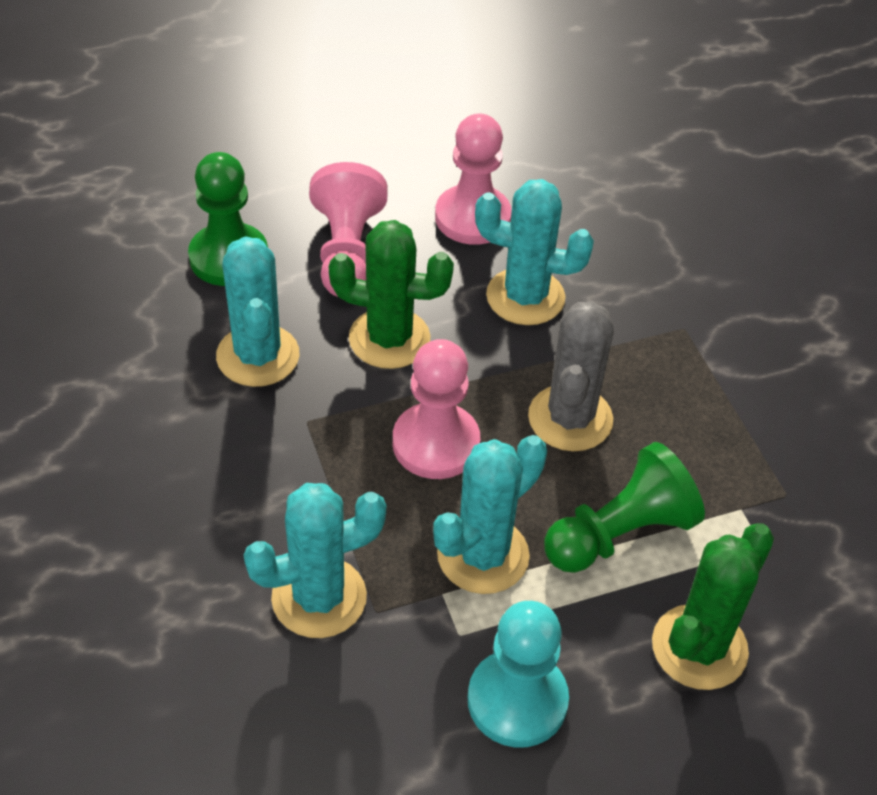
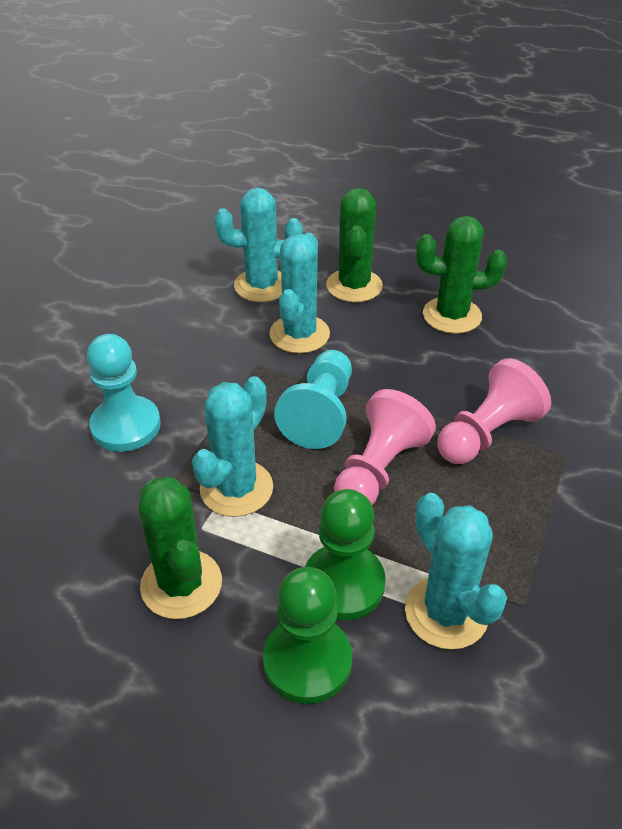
green cactus: [329,220,454,369] [652,523,774,690] = 2 -> [139,477,222,619] [326,188,383,302] [416,216,507,334] = 3
grey cactus: [528,301,614,451] = 1 -> none = 0
pink pawn: [309,162,388,297] [393,339,480,479] [435,114,512,245] = 3 -> [334,389,436,505] [437,358,551,464] = 2
turquoise pawn: [468,601,569,748] = 1 -> [87,334,161,452] [274,350,352,449] = 2

